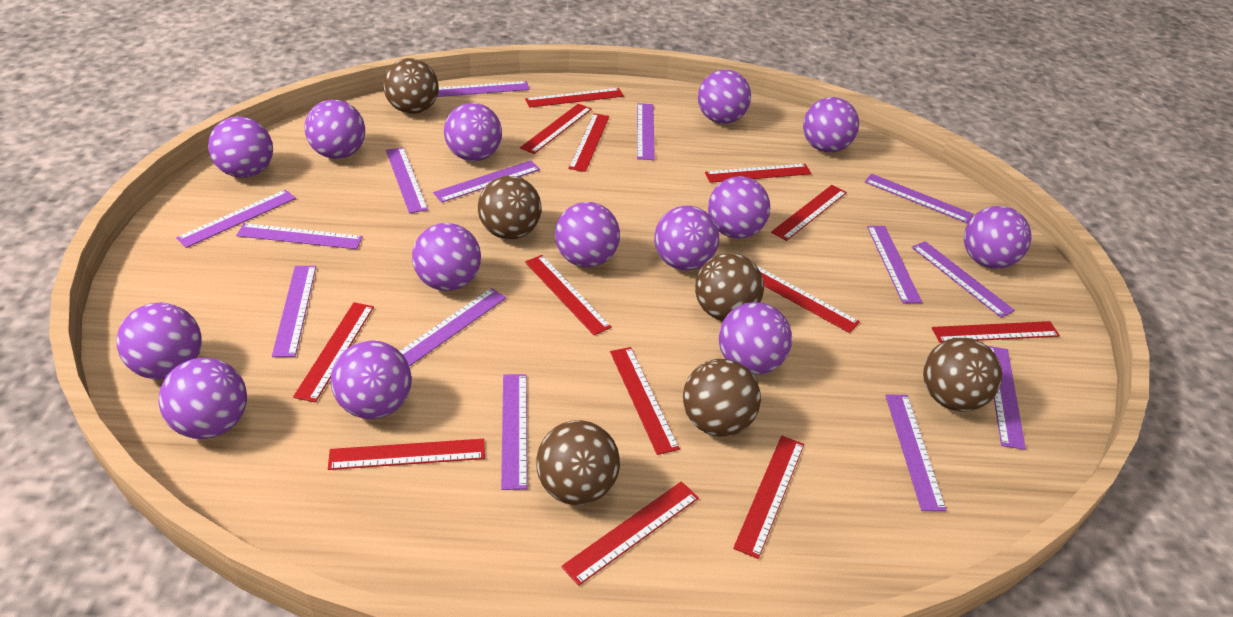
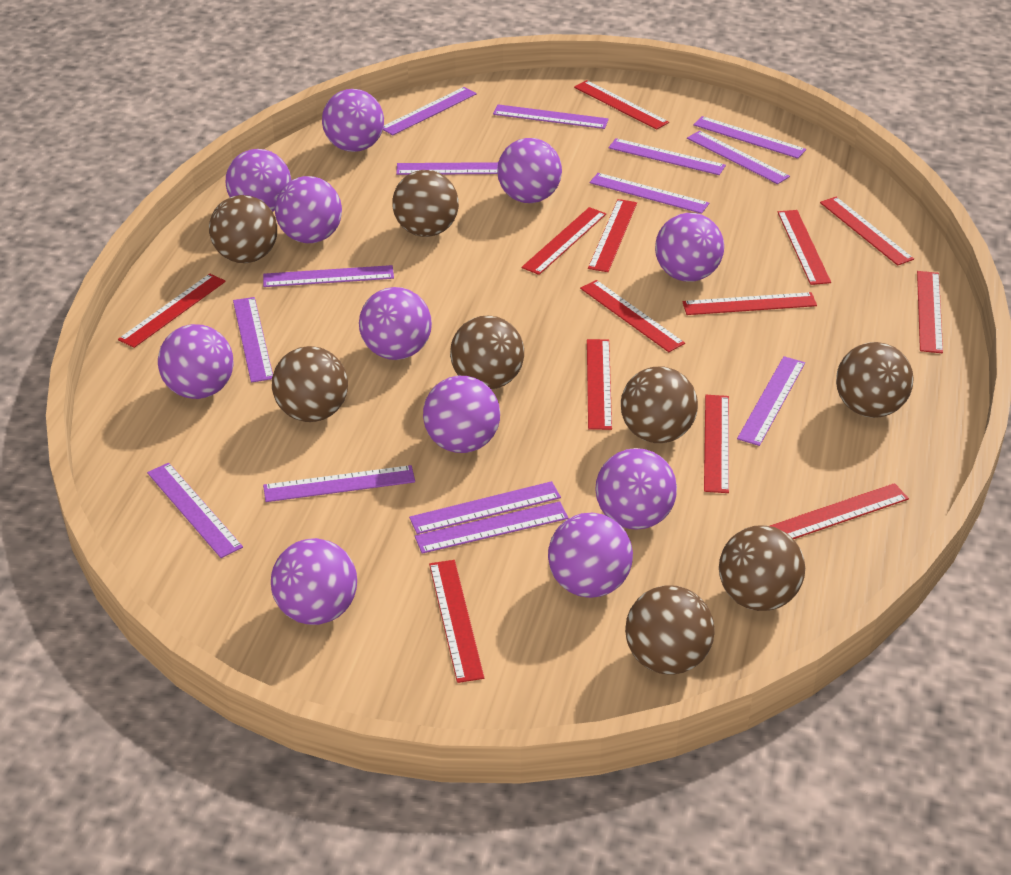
brown ball: [383,58,439,114] [478,176,541,240] [536,420,620,505] [683,359,761,437] [695,253,764,321] [923,337,1002,412] = 6 -> [209,195,277,263] [272,346,348,422] [392,170,459,237] [450,316,524,389] [621,367,698,443] [625,585,714,675] [719,525,805,611] [836,342,914,418] = 8
purple ball: [117,303,202,379] [158,358,247,439] [208,116,273,178] [304,100,365,159] [331,340,412,419] [412,223,481,291] [444,103,502,161] [555,202,620,267] [654,205,719,270] [698,69,751,124] [708,176,770,239] [719,302,792,375] [803,97,859,153] [964,206,1031,269] = 14 -> [158,324,234,399] [226,149,291,212] [271,538,357,625] [275,176,342,243] [322,89,384,152] [359,287,432,360] [423,376,500,453] [497,138,562,203] [548,513,633,598] [595,448,677,530] [655,213,724,282] = 11

